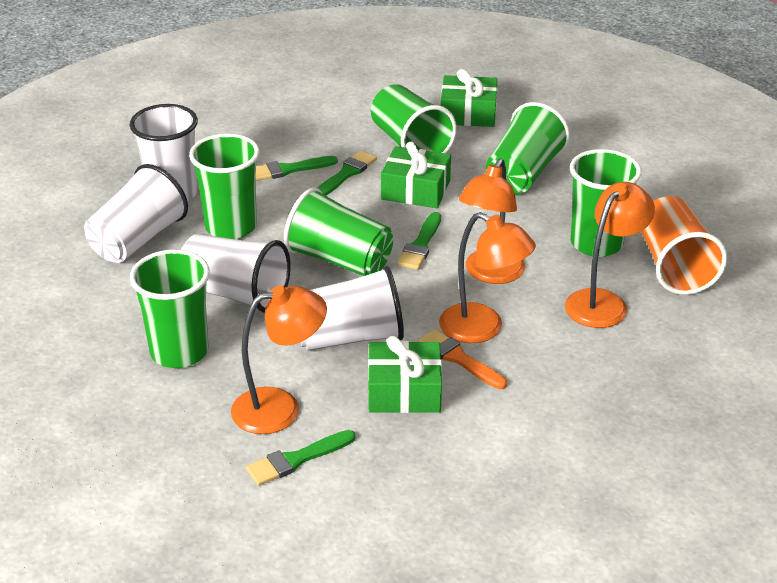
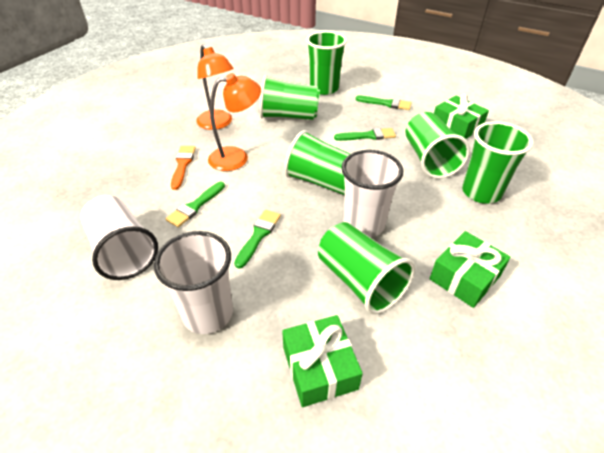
orange cup: [641,196,727,295] = 1 -> none = 0
orange lamp: [231,285,327,434] [439,212,536,343] [459,158,525,284] [565,182,655,328] = 4 -> [196,44,234,130] [208,73,261,171] = 2
white cup: [84,164,188,263] [130,104,198,202] [181,234,291,313] [300,266,404,351] = 4 -> [80,195,158,280] [154,231,233,334] [342,150,403,237] = 3

